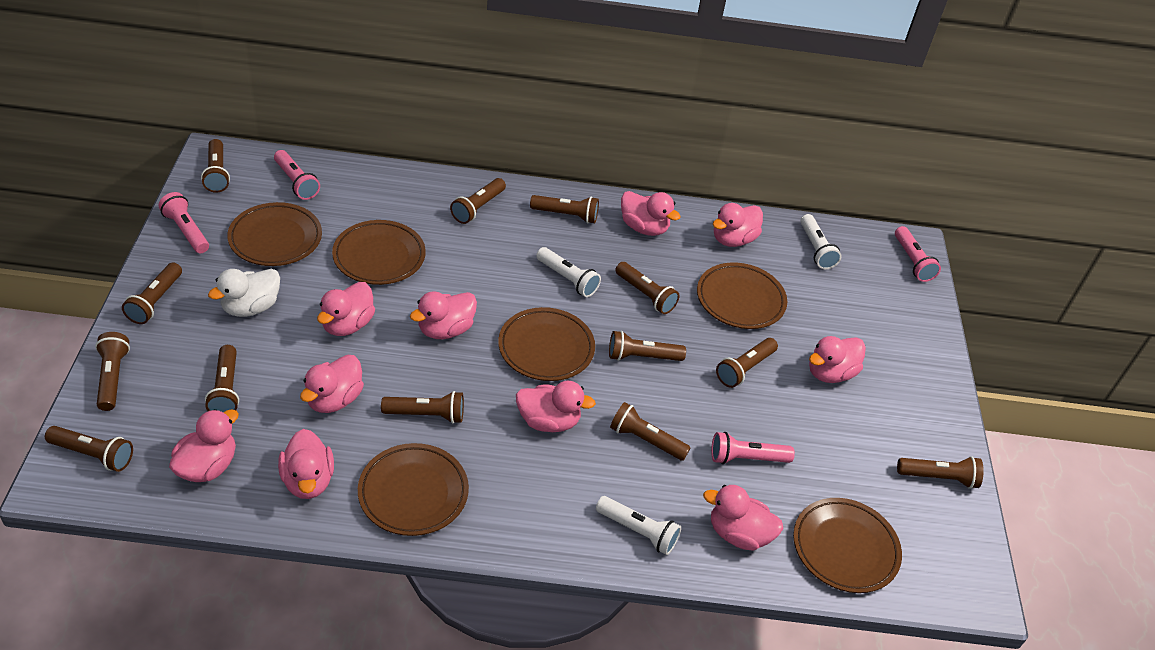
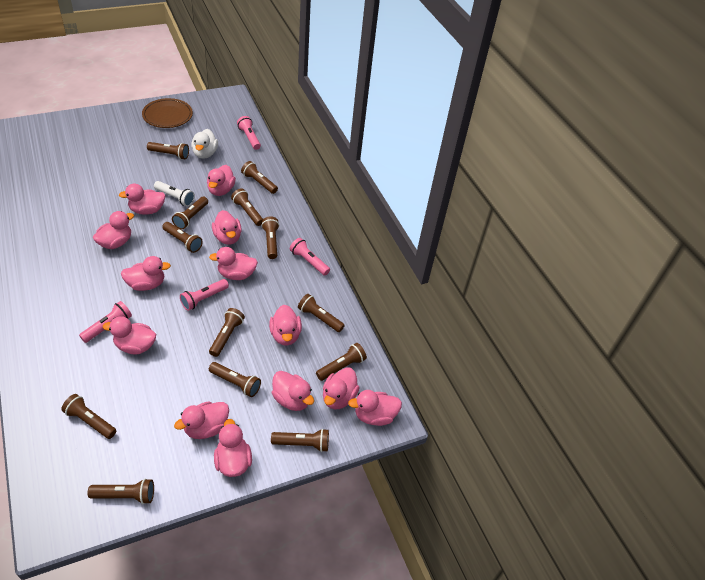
brown plate: [227,202,322,266] [332,220,426,285] [358,443,469,536] [498,307,595,381] [697,263,787,329] [793,498,902,593] = 6 -> [142,98,193,128] = 1
pink duck: [169,409,239,482] [278,429,334,499] [300,355,364,413] [317,282,375,336] [410,291,477,339] [516,381,596,432] [621,191,681,236] [703,485,783,551] [713,203,763,247] [809,336,866,383] = 10 -> [93,211,134,249] [103,316,156,355] [119,184,166,215] [121,256,171,291] [174,401,229,439] [207,165,236,196] [209,247,258,280] [212,210,242,245] [214,419,252,477] [269,305,302,346] [272,371,314,411] [323,367,360,409] [348,390,402,426] = 13
white flashlight: [536,247,601,297] [596,496,681,555] [800,214,842,269] = 3 -> [154,181,195,206] = 1

